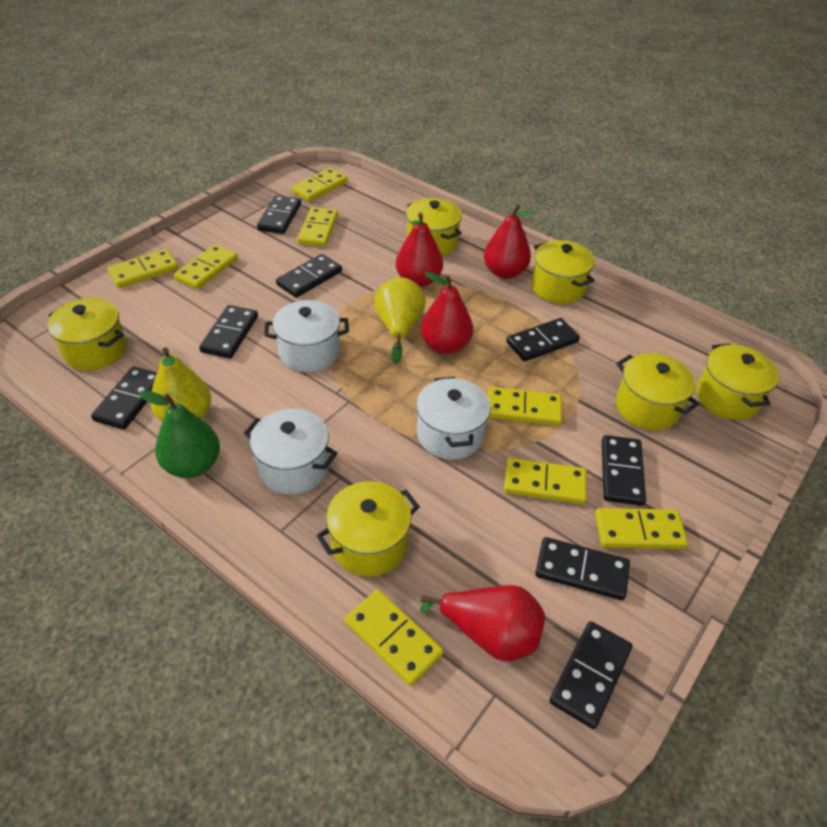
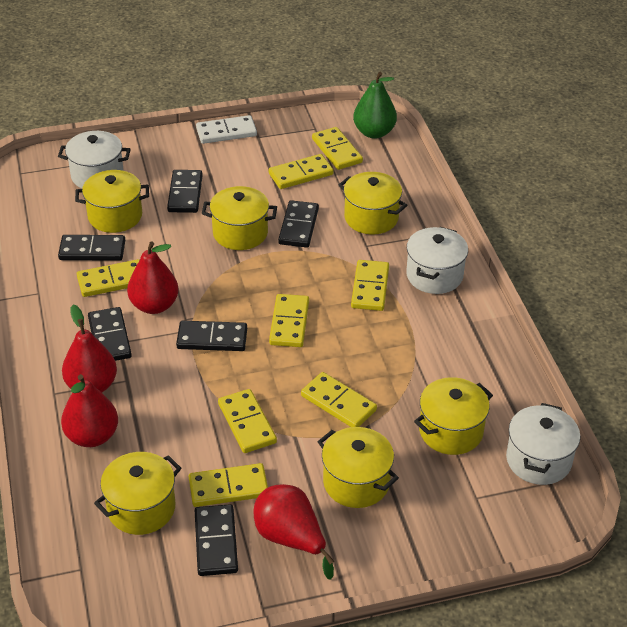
black domino: [91,366,157,430] [199,305,258,358] [257,195,301,234] [276,254,342,298] [506,318,580,362] [535,537,630,600] [549,621,632,729] [602,435,646,506] = 8 -> [58,235,125,261] [88,307,132,361] [167,170,203,213] [176,321,247,351] [195,504,238,576] [278,200,319,247] = 6
white domino: none = 0 -> [196,115,257,144] = 1
yellow pear: [150,347,211,422] [375,277,425,364] = 2 -> none = 0

